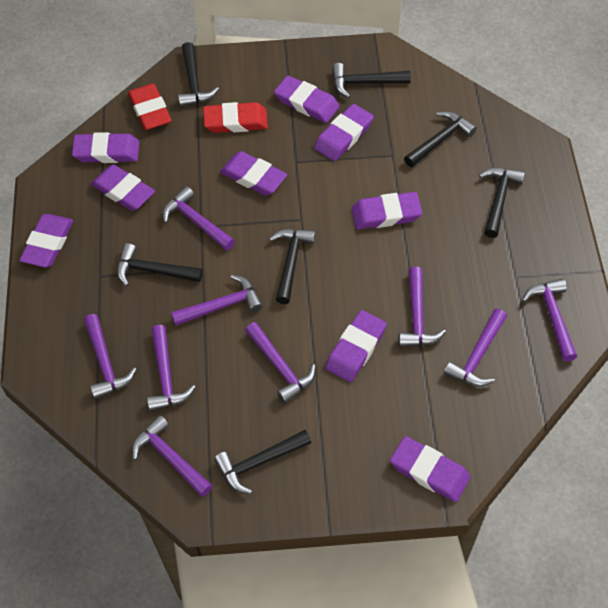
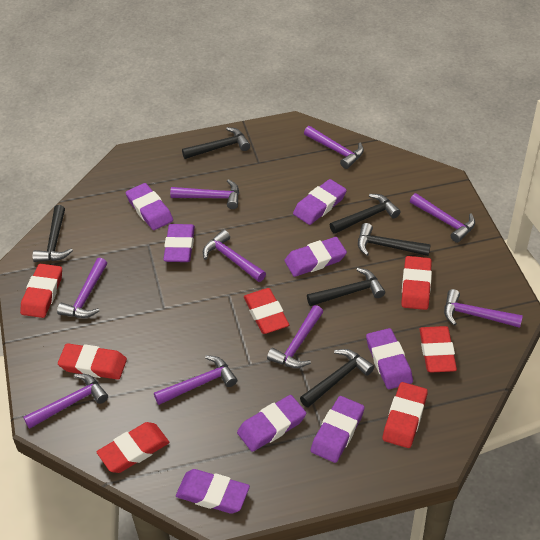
black hammer: [117,243,203,286] [178,42,219,107] [214,430,311,494] [269,229,316,304] [332,63,411,98] [404,111,477,167] [479,167,525,238] = 7 -> [32,205,73,262] [182,127,250,159] [300,349,374,408] [307,268,385,306] [330,194,401,234] [358,223,431,256] = 6
purple eraser: [19,214,73,268] [72,132,139,163] [91,164,155,211] [220,151,287,196] [274,75,340,123] [314,104,374,161] [325,310,387,382] [351,192,422,229] [390,436,471,502] = 9 -> [126,183,173,230] [163,224,195,262] [176,469,250,514] [237,395,306,452] [284,237,347,277] [293,179,347,225] [311,396,365,463] [366,328,413,389] = 8
red eraser: [128,84,172,130] [203,102,268,133] = 2 -> [20,264,62,318] [58,343,127,380] [97,422,169,473] [244,288,289,334] [383,382,428,448] [401,256,432,310] [419,326,457,373] = 7

